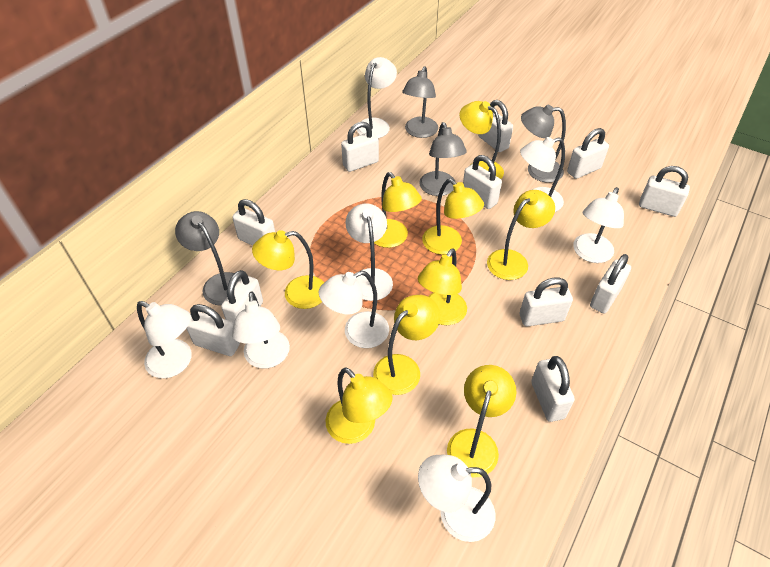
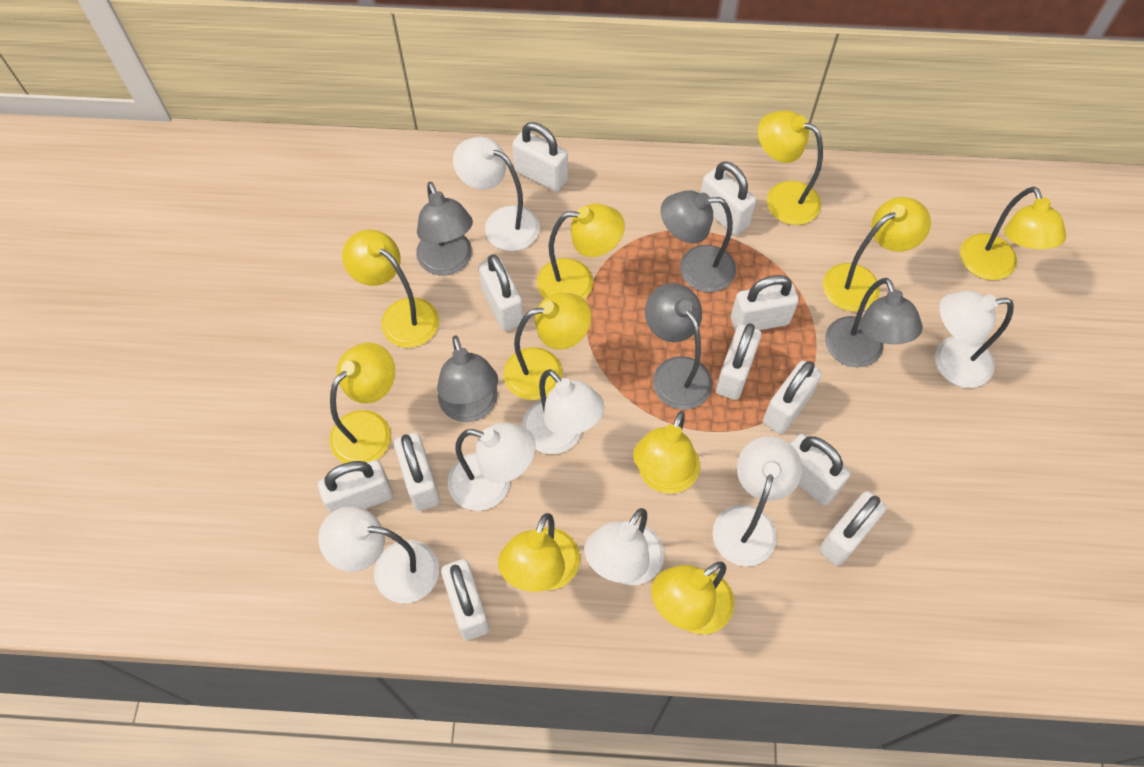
grey lamp: [175,211,239,305] [402,66,438,138] [419,122,467,196] [521,105,566,183] = 4 -> [416,182,473,275] [437,336,498,422] [645,283,712,410] [661,190,736,292] [825,278,923,367] = 5
white lamp: [137,301,192,378] [232,291,290,368] [319,271,389,348] [346,203,393,301] [357,57,397,138] [418,455,495,542] [520,137,565,212] [573,187,624,263] = 8 -> [318,506,439,603] [448,423,536,511] [453,137,540,251] [522,369,604,454] [585,508,664,585] [713,437,802,566] [935,291,1014,388] = 7
yellow lamp: [252,230,324,309] [326,367,393,444] [373,295,440,395] [374,172,422,248] [418,248,467,325] [422,179,484,255] [447,365,516,477] [460,101,504,179] [487,190,555,280] = 9 -> [329,343,395,463] [342,230,439,348] [498,513,580,592] [503,293,591,400] [537,204,625,299] [633,411,700,494] [652,562,734,634] [758,111,823,225] [823,197,931,312] [960,187,1066,280] = 10

